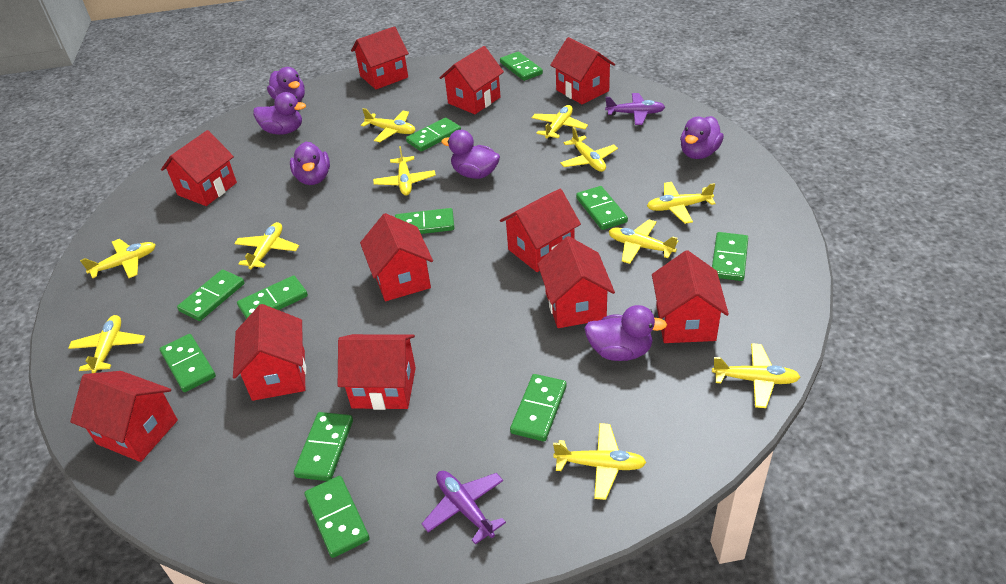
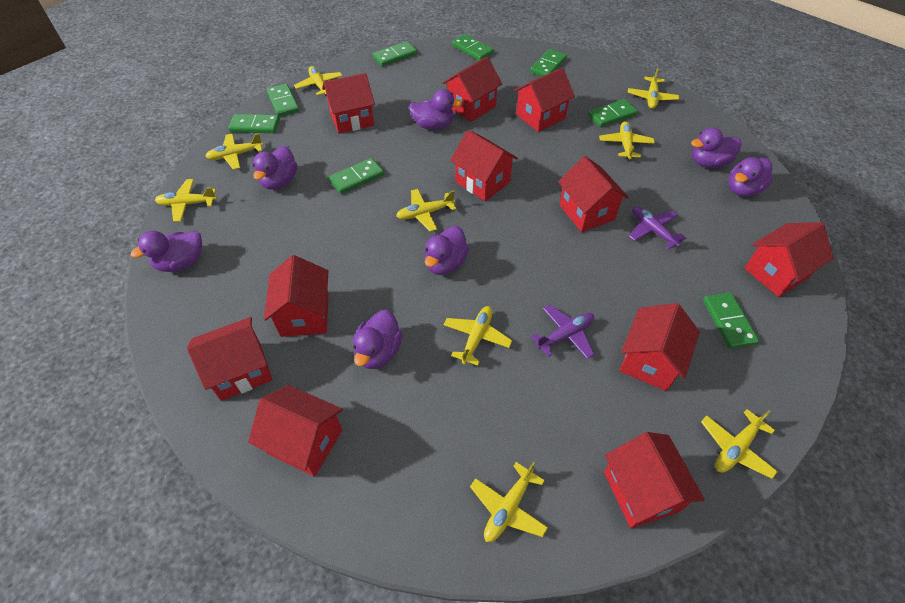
green domino: [160,334,216,392] [177,269,245,321] [237,275,308,319] [294,412,353,481] [305,476,370,558] [395,208,454,234] [406,118,461,152] [500,52,543,81] [510,374,567,441] [576,186,628,230] [712,232,748,281] = 11 -> [228,114,280,133] [267,84,299,117] [329,158,384,194] [372,41,417,66] [452,34,494,60] [530,49,567,77] [588,99,638,127] [703,292,759,349] = 8
purple duck: [253,92,306,135] [267,67,305,102] [290,141,330,185] [441,130,500,179] [584,305,667,361] [680,116,724,159] = 6 -> [131,231,202,272] [253,146,297,190] [353,310,403,369] [409,89,462,130] [425,226,469,275] [691,127,742,168] [728,157,773,197] = 7
yellow plane: [68,315,145,373] [80,239,156,278] [234,222,299,269] [361,108,415,142] [373,146,436,195] [532,105,588,140] [553,423,647,500] [560,127,618,172] [609,220,678,264] [647,182,715,224] [712,343,800,408] = 11 -> [155,179,217,222] [205,133,263,170] [294,66,343,96] [396,189,456,232] [444,306,512,366] [470,462,548,542] [599,121,655,159] [628,67,679,109] [701,409,778,479] = 9

